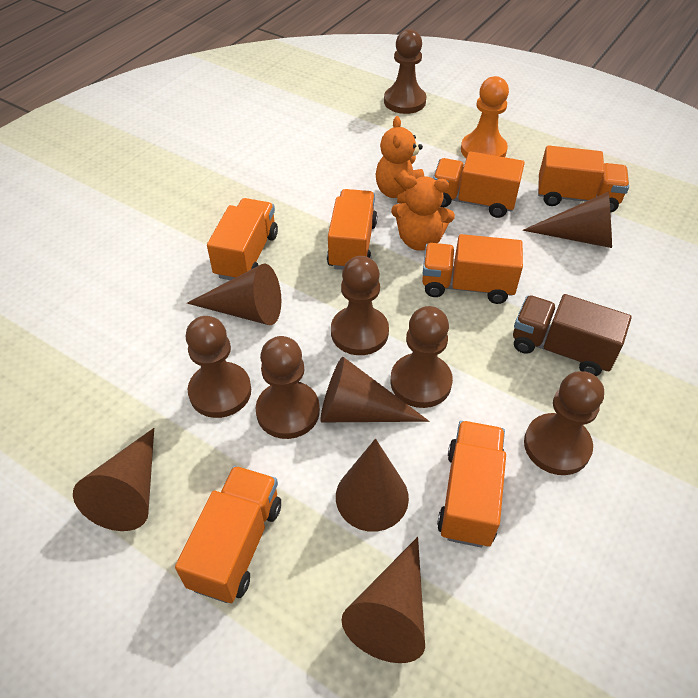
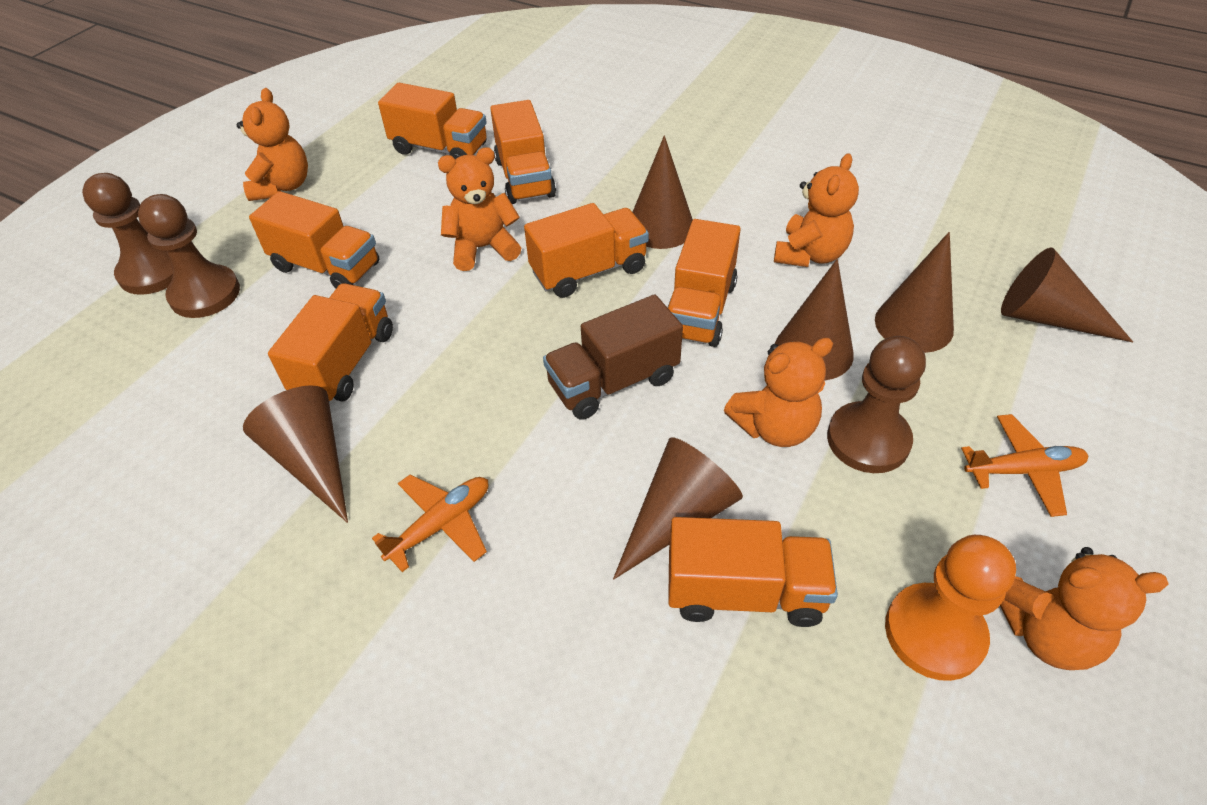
brown pawn: [186,316,251,418] [256,336,320,439] [331,256,389,355] [384,29,426,114] [390,306,453,408] [524,371,604,475] = 6 -> [82,173,173,295] [138,194,240,318] [827,336,926,473] = 3
orange plane: none = 0 -> [372,474,488,572] [961,414,1088,517] = 2
orange teddy bear: [375,116,425,203] [391,175,455,251] = 2 -> [237,88,308,201] [438,147,521,271] [724,337,833,447] [774,153,859,267] [1000,547,1168,670] = 5

